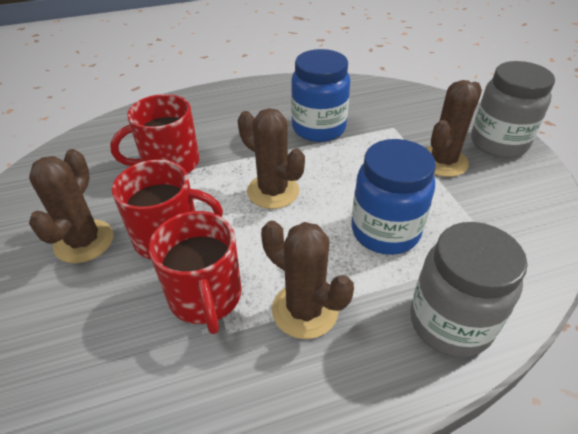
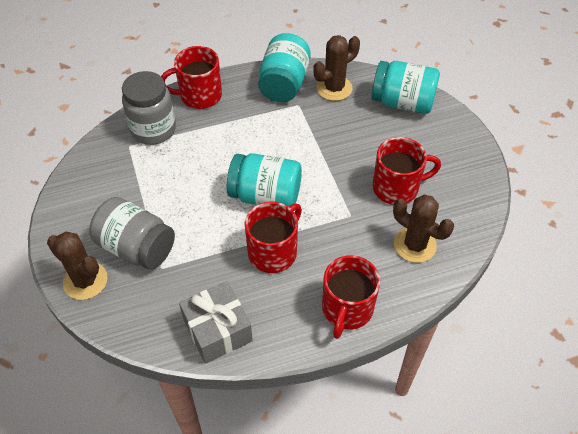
blue jar: [291,49,350,142] [352,139,436,255] = 2 -> none = 0
brown cactus: [29,149,113,263] [238,108,305,209] [261,220,354,339] [426,80,482,177] = 4 -> [47,232,107,300] [313,35,360,101] [393,195,454,263] = 3
grey gift: none = 0 -> [179,281,253,364] = 1
red mug: [110,94,199,174] [112,160,223,259] [149,211,242,334] = 3 -> [161,46,222,109] [244,201,302,273] [322,255,380,339] [372,137,441,205] = 4
turquoise jar: none = 0 -> [227,153,302,206] [258,33,311,102] [371,61,440,114] = 3

